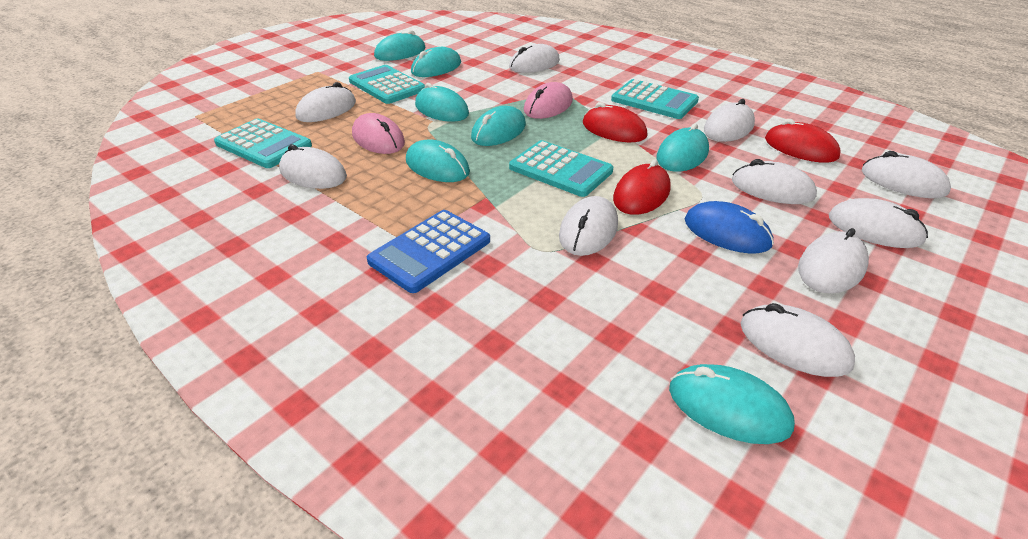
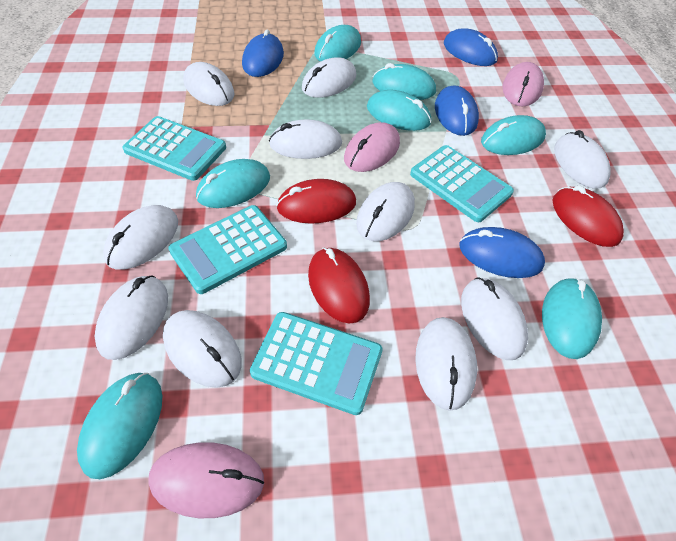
blue calculator: [367,210,490,293] = 1 -> none = 0
blue mouse: [685,201,774,253] = 1 -> [242,29,284,77] [435,85,479,136] [444,28,498,66] [460,227,545,278] = 4
pink mouse: [352,113,405,154] [524,82,573,119] = 2 -> [148,442,264,518] [344,122,400,172] [502,62,544,107] = 3

